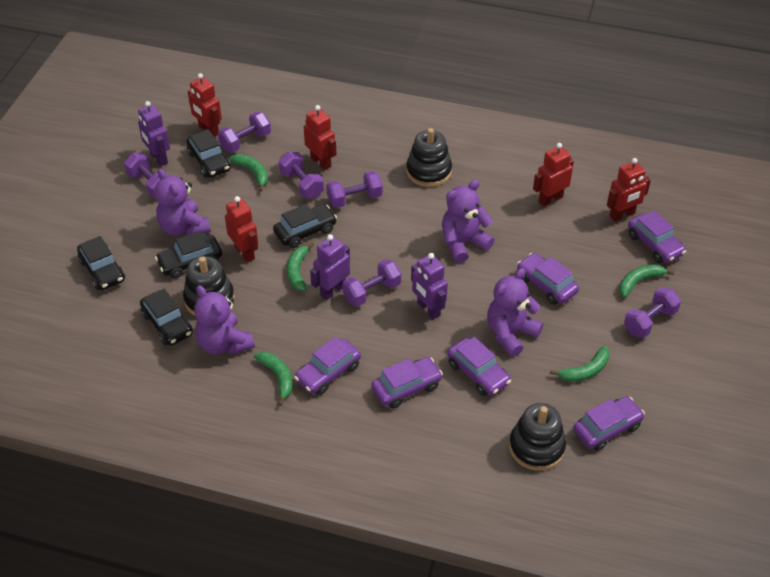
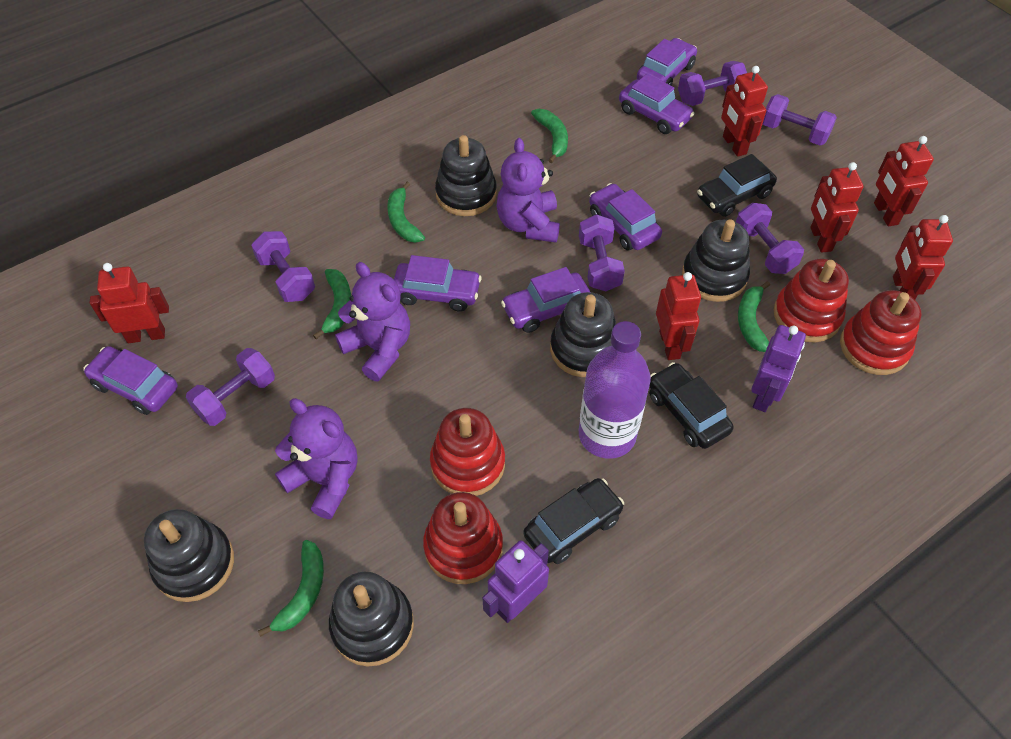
black car: [77,236,125,290] [140,289,193,346] [155,231,222,279] [187,129,231,178] [273,204,337,248] = 5 -> [524,478,624,564] [649,362,734,449] [697,154,777,217] = 3
black stacking toy: [183,256,235,315] [406,128,452,187] [509,403,566,471] = 3 -> [144,509,234,602] [329,572,414,667] [435,135,497,216] [550,292,616,377] [682,219,750,302] = 5
purple bottle: none = 0 -> [579,321,651,458] = 1
purple robot: [138,101,170,166] [310,234,350,300] [411,253,448,319] = 3 -> [482,540,549,623] [751,325,806,412] = 2
purple teddy bear: [155,169,211,236] [195,285,255,355] [442,180,494,263] [487,268,543,357] = 4 -> [275,398,357,519] [335,262,410,381] [496,138,560,242] = 3
red robot: [188,73,222,137] [225,196,258,263] [304,105,337,170] [533,143,574,207] [607,158,651,222] = 5 -> [89,263,169,343] [656,272,701,360] [721,66,768,157] [810,162,863,253] [874,136,934,226] [893,215,953,299] = 6
red stacking toy: none = 0 -> [423,492,503,584] [430,408,505,496] [773,259,849,342] [840,290,921,375] = 4

